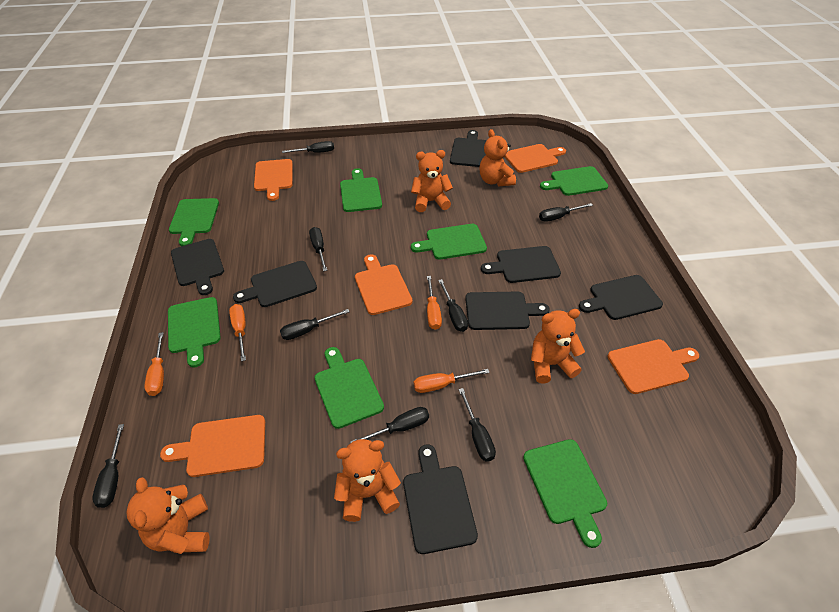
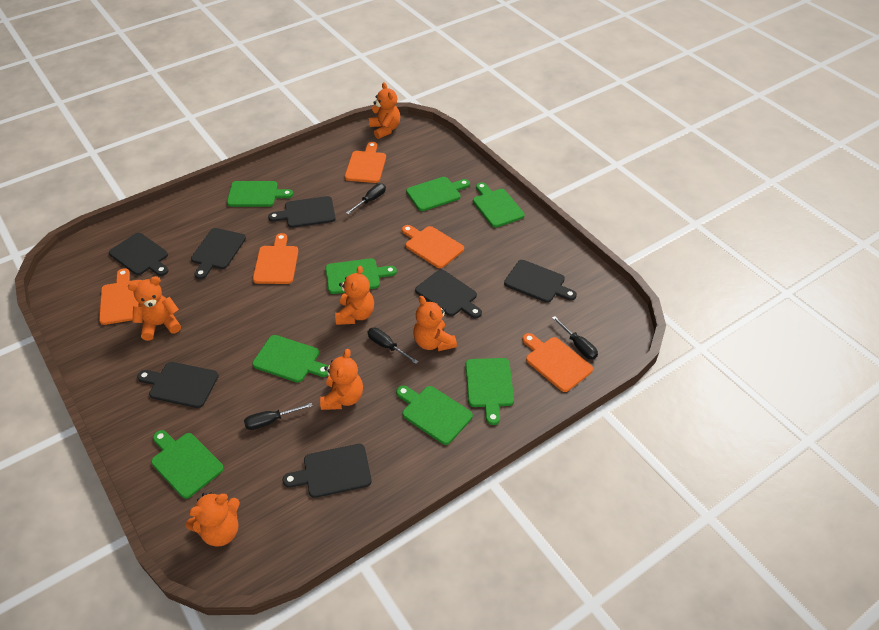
black screwdriver: [92,424,124,508] [280,309,350,340] [282,141,334,153] [309,227,327,271] [350,407,429,443] [438,279,468,332] [458,388,496,462] [539,203,593,222] = 8 -> [244,403,312,430] [346,183,386,214] [367,327,418,364] [552,316,598,360] = 4
green cutting board: [168,297,221,368] [169,198,219,246] [314,347,384,429] [340,168,382,212] [411,224,487,260] [523,439,607,548] [540,166,608,196] = 7 -> [151,430,224,499] [227,181,293,207] [252,335,328,383] [326,258,397,294] [396,385,473,445] [406,177,470,211] [466,358,514,425] [473,182,525,228] = 8
orange screwdriver: [144,332,164,396] [229,304,246,361] [414,369,490,393] [427,276,442,330] = 4 -> none = 0
orange teddy bear: [126,477,209,554] [334,439,401,522] [411,150,453,212] [479,129,516,186] [531,309,585,384] = 5 -> [128,276,181,341] [186,492,240,547] [320,349,363,410] [335,266,374,325] [369,82,400,139] [413,296,457,351] = 6

